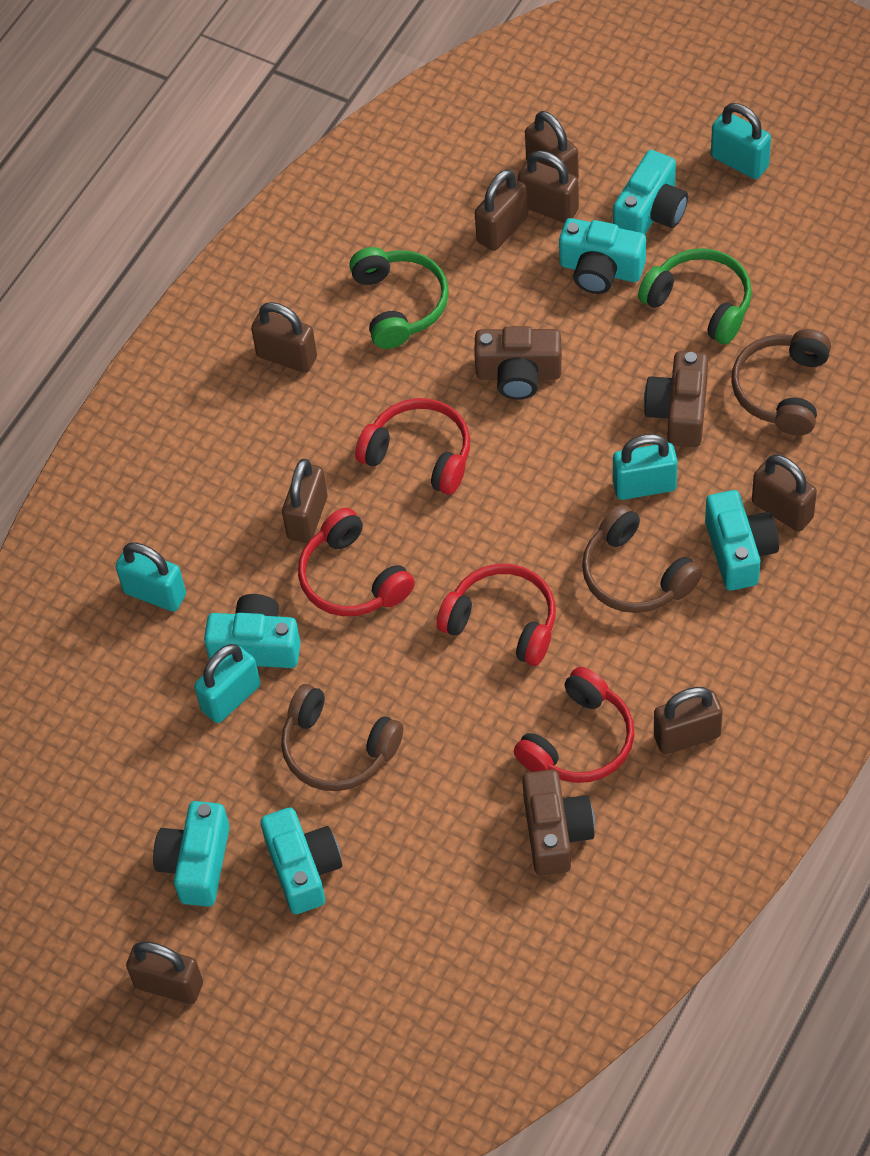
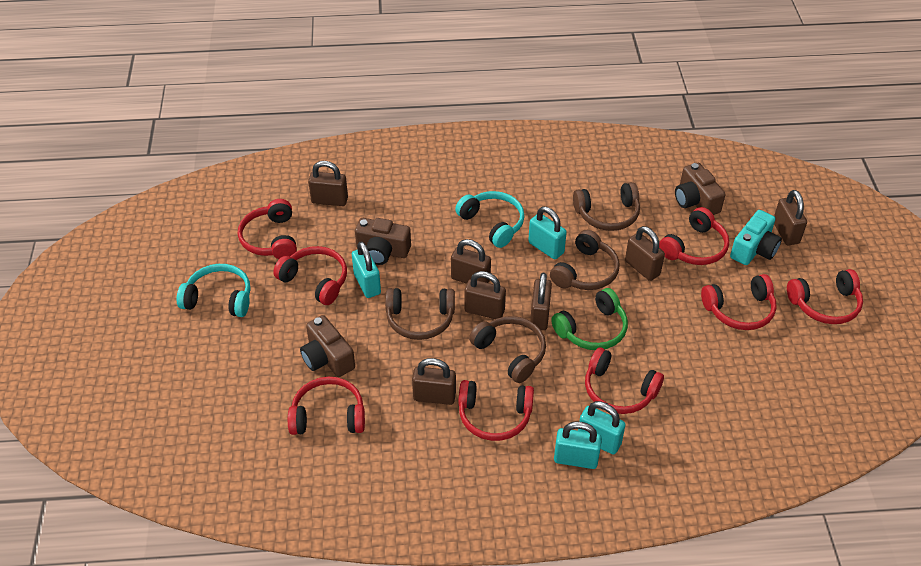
brown headphones: [281,684,403,791] [582,504,702,613] [731,329,831,435] = 3 -> [385,288,455,340] [469,316,546,383] [550,230,620,290] [573,182,640,231] = 4
brown padlock: [126,942,203,1004] [251,302,317,373] [282,459,328,543] [475,169,528,251] [518,151,579,223] [525,111,579,179] [654,687,723,754] [752,455,817,532] = 8 -> [308,161,348,206] [412,358,456,405] [451,239,491,284] [465,271,506,319] [530,273,552,330] [625,226,665,281] [774,190,807,245] = 7
green headphones: [349,247,449,349] [638,248,752,344] = 2 -> [551,288,628,350] = 1
red headphones: [298,508,415,616] [355,398,470,495] [437,564,556,666] [514,667,635,783] = 4 -> [238,199,297,259] [273,246,347,305] [288,377,365,435] [458,380,534,441] [585,347,664,414] [659,207,729,265] [701,274,777,330] [787,269,863,324] = 8
turquoise camera: [153,801,230,907] [204,594,301,668] [260,807,342,914] [559,218,646,294] [613,150,688,234] [705,490,779,591] = 6 -> [730,210,782,265] = 1
turquoise headphones: none = 0 -> [177,264,250,317] [455,191,525,248] = 2

